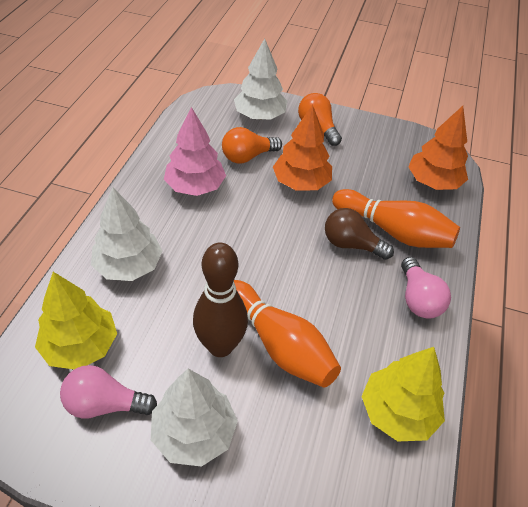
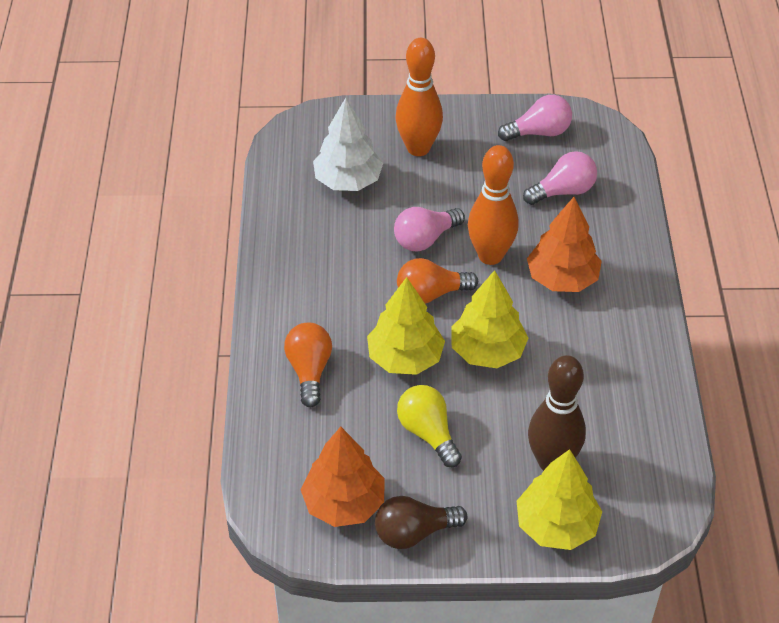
pink light bulb: [60,365,157,419] [401,257,451,318] = 2 -> [394,207,465,252] [498,95,572,141] [523,151,597,205] = 3
pink tree: [164,107,226,196] = 1 -> none = 0
white tree: [91,187,162,281] [151,369,238,467] [234,38,288,120] = 3 -> [313,98,383,191] = 1
yellow light bulb: none = 0 -> [397,385,462,467] = 1
yellow tree: [35,272,117,369] [361,347,445,441] = 2 -> [367,277,445,375] [451,270,528,368] [517,449,602,550] = 3

